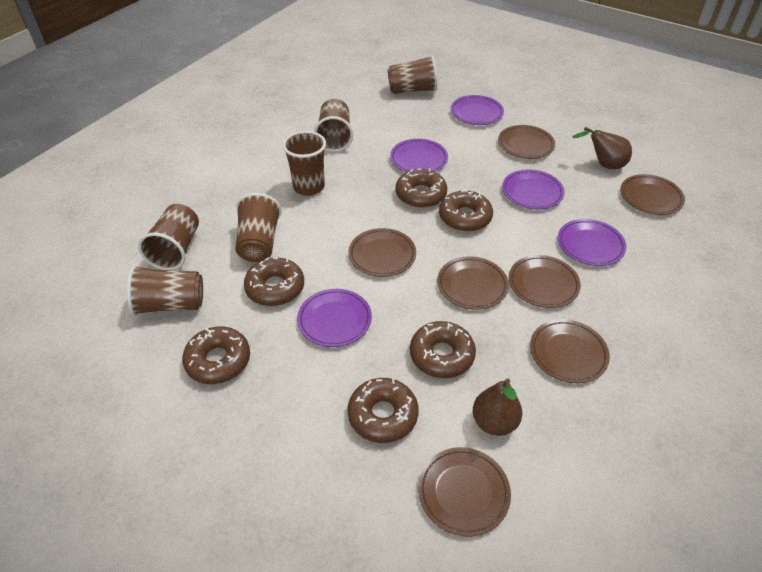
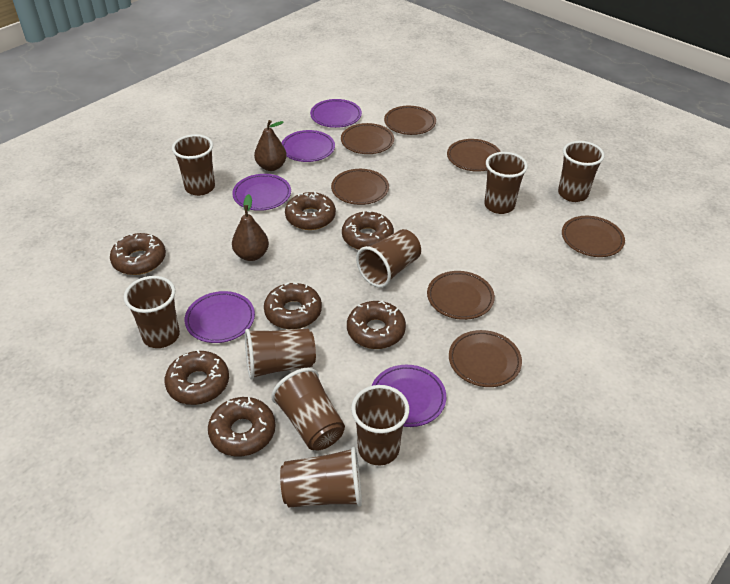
brown cup: [127,265,203,315] [138,204,199,270] [235,193,282,262] [282,131,326,196] [314,99,353,152] [388,55,437,94] = 6 -> [124,276,180,348] [172,134,215,196] [245,329,316,380] [271,368,345,450] [280,447,362,507] [351,385,409,465] [356,229,421,288] [484,152,528,214] [558,141,605,202] = 9
brown donut: [182,326,250,384] [244,257,304,306] [348,378,419,443] [395,168,447,208] [410,321,476,378] [439,189,493,232] = 6 -> [110,233,166,275] [165,350,229,405] [208,397,276,457] [264,282,322,329] [285,191,336,230] [342,210,394,250] [347,301,406,349] = 7

